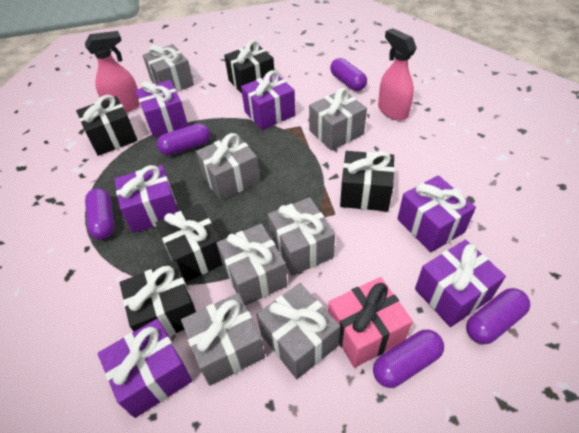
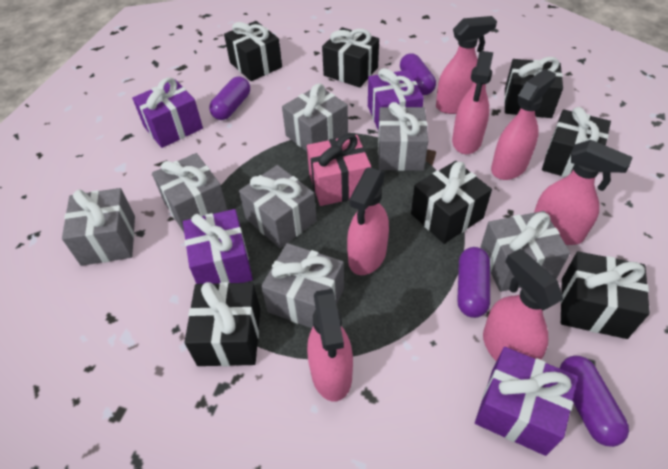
black gift: [76,95,138,156] [120,261,196,336] [156,204,223,282] [224,40,274,94] [340,151,395,212] = 5 -> [184,282,260,366] [224,21,282,81] [322,27,379,88] [411,161,492,244] [504,57,563,118] [542,107,611,177] [560,251,650,339] = 7
pink spray bottle: [85,31,140,113] [378,28,417,121] = 2 -> [307,289,353,401] [347,167,389,275] [436,16,497,114] [452,51,493,154] [483,249,563,361] [491,69,556,180] [534,140,633,245] = 7
purple capsule: [85,188,114,239] [157,124,210,155] [330,58,367,91] [373,330,444,388] [466,288,530,344] = 5 -> [209,76,250,120] [400,53,436,95] [457,247,490,318] [560,356,629,447] = 4
purple gift: [98,319,192,418] [115,165,178,233] [135,80,188,137] [241,70,296,130] [397,175,476,252] [415,240,506,327] = 6 -> [132,77,203,148] [183,209,253,284] [368,68,424,130] [475,347,578,456] = 4

